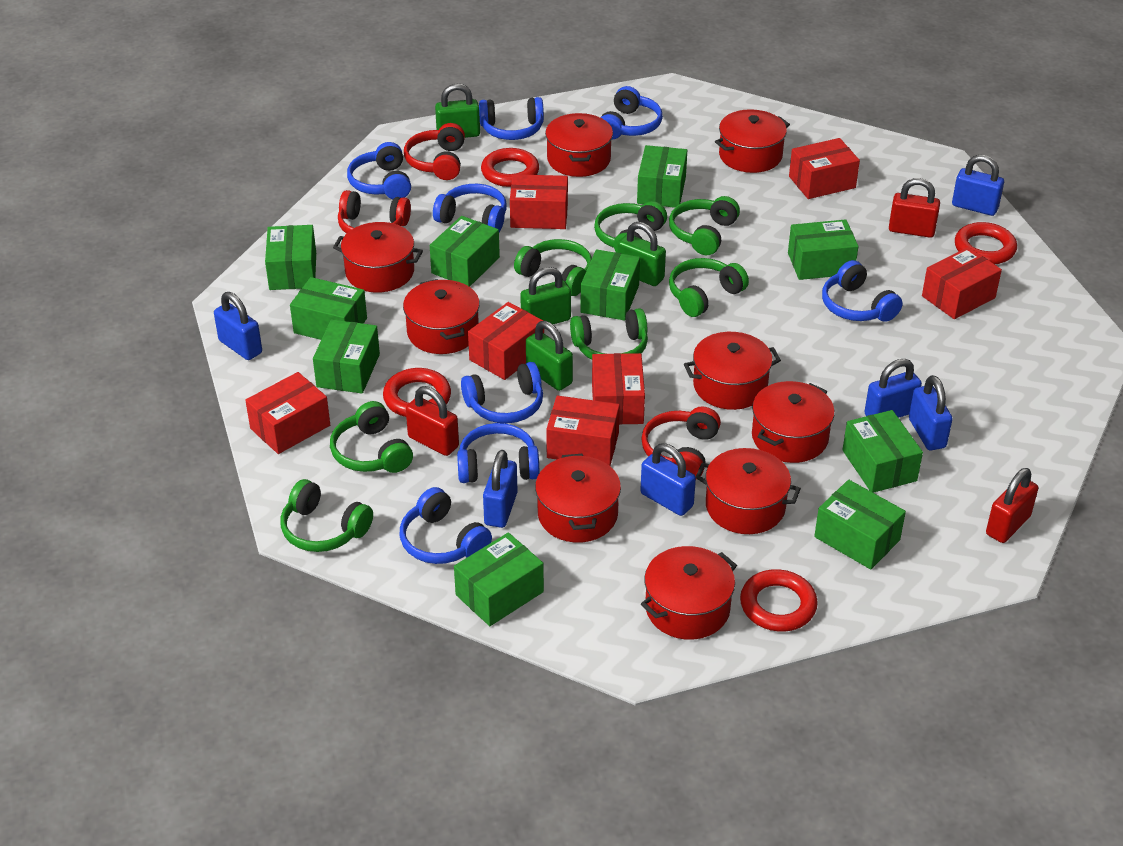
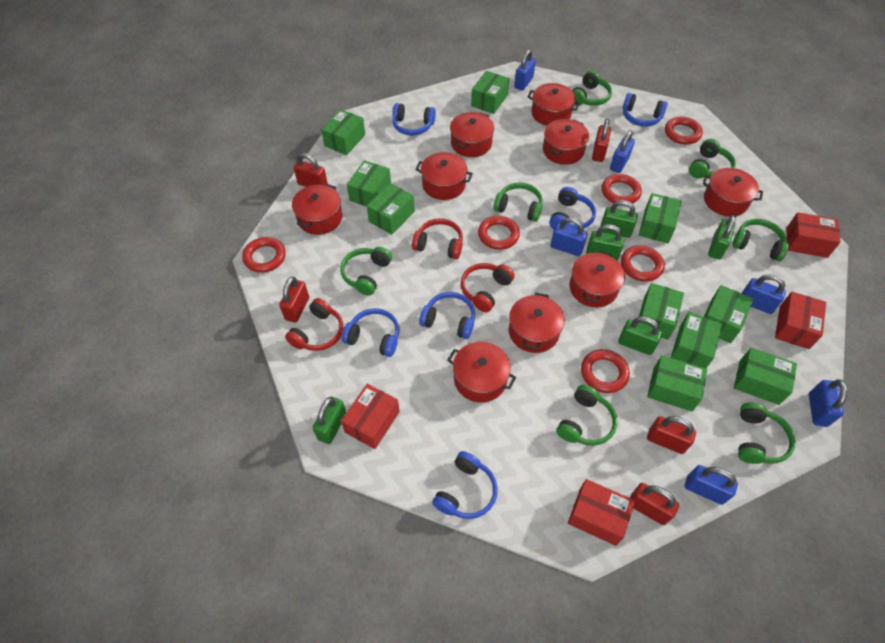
blue headphones: [347,142,411,199] [400,487,492,564] [433,184,507,232] [457,423,539,483] [461,362,543,423] [479,97,544,140] [601,86,663,140] [822,260,903,322] = 8 -> [342,308,399,357] [392,103,436,135] [419,292,475,339] [432,451,498,519] [549,187,596,230] [623,93,668,126] = 6
green padlock: [435,84,480,138] [520,267,571,324] [526,321,573,391] [618,222,666,286] = 4 -> [313,396,346,444] [586,224,624,261] [600,200,638,238] [618,316,662,355] [708,215,736,259] = 5
red box: [245,372,330,454] [468,302,544,380] [510,174,568,229] [546,396,620,466] [592,353,645,425] [789,138,860,199] [922,247,1002,319] = 7 -> [341,384,400,449] [568,479,635,546] [775,292,826,349] [786,212,841,258] = 4
red padlock: [406,386,459,456] [889,178,940,238] [986,468,1038,543] = 3 -> [279,277,309,323] [294,153,328,187] [592,119,611,162] [630,483,679,525] [647,416,696,454] = 5
red ring: [383,368,451,417] [481,148,539,187] [740,569,818,632] [955,222,1017,264] = 4 -> [242,237,286,273] [478,216,520,250] [581,349,630,393] [601,174,642,204] [621,245,665,282] [665,117,703,145] = 6

